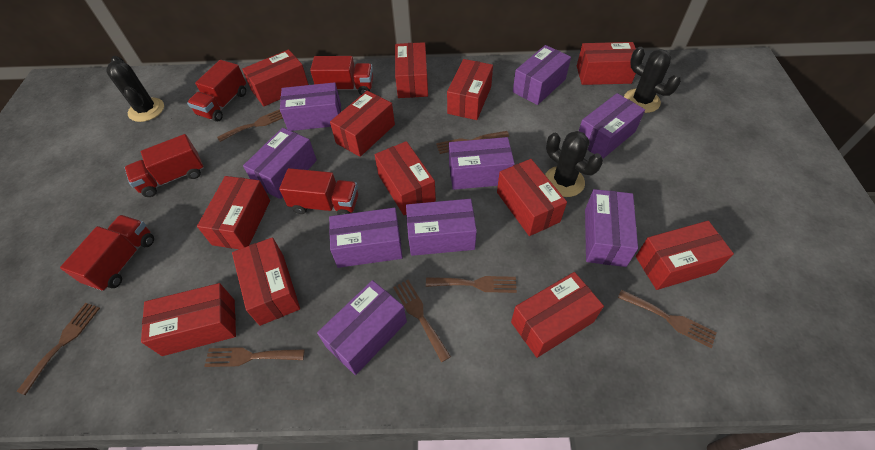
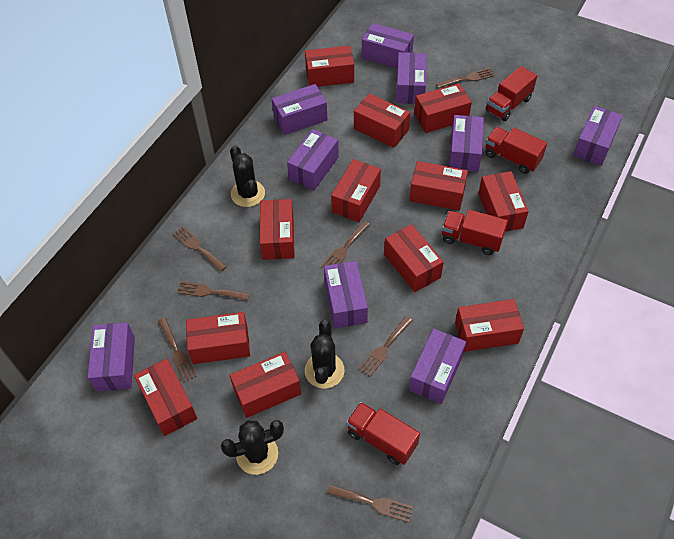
red truck: [60,215,154,291] [125,134,204,197] [187,60,246,122] [279,168,358,215] [310,56,373,95] = 5 -> [346,402,420,465] [442,209,508,255] [485,127,547,174] [486,66,537,121] = 4

